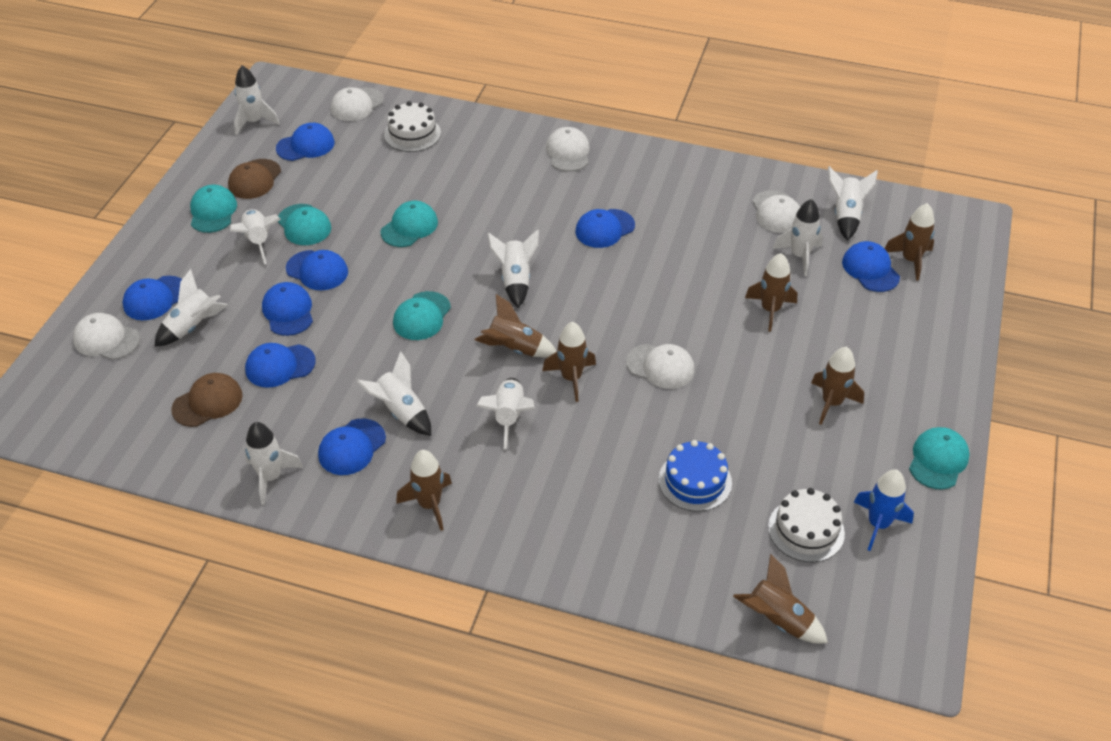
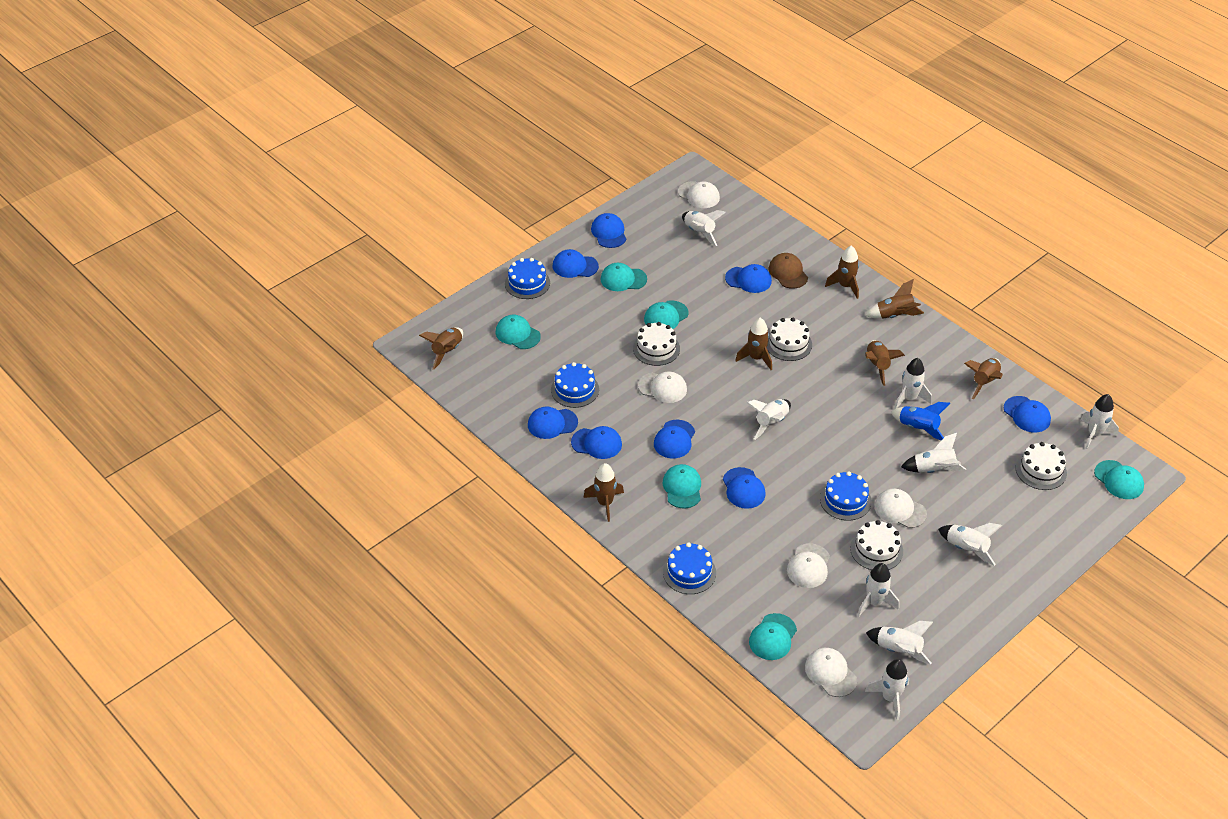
blue cake: [659,440,732,511] = 1 -> [505,258,550,299] [551,362,599,408] [663,542,716,594] [820,471,872,521] = 4
brown cap: [171,373,243,427] [228,159,281,199] = 2 -> [768,253,808,289] = 1
turquoise cap: [190,185,237,233] [278,204,331,245] [380,201,438,247] [393,291,451,340] [909,427,970,490] = 5 -> [496,315,541,349] [601,263,647,291] [644,300,689,329] [663,464,701,509] [749,613,797,660] [1094,460,1144,499] = 6
white cake: [384,101,441,152] [768,488,845,562] = 2 -> [633,322,680,366] [767,318,812,361] [850,520,903,570] [1015,442,1067,490] = 4

